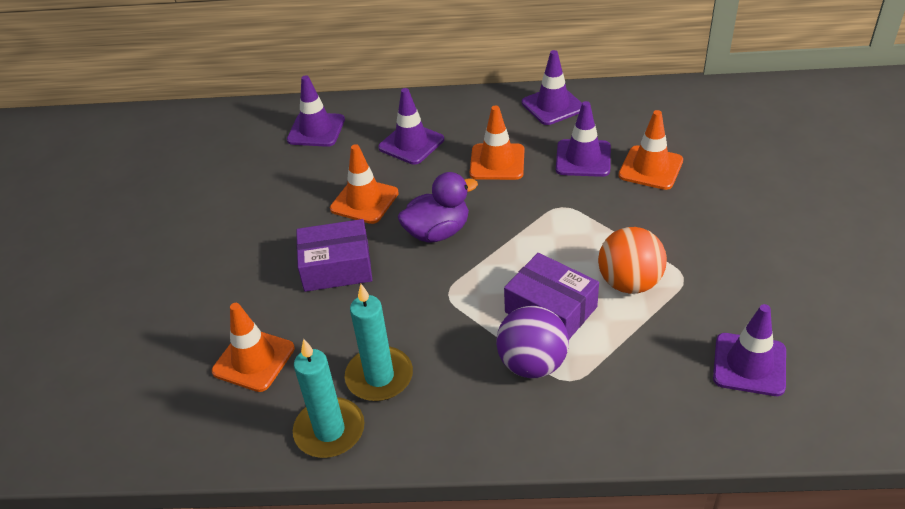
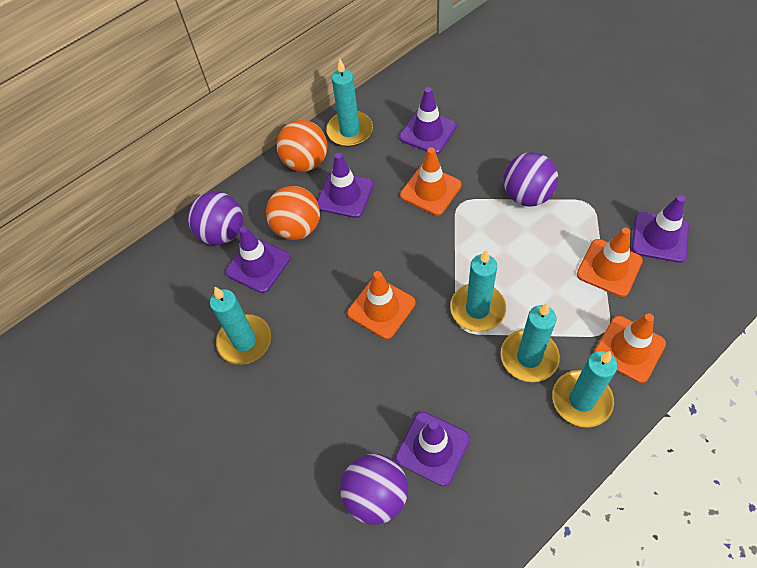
orange ball: [598,227,667,294] = 1 -> [266,186,320,240] [277,120,327,172] = 2
purple ball: [496,306,569,378] = 1 -> [188,191,243,245] [340,454,408,525] [504,152,558,207] = 3
purple box: [296,219,372,292] [504,253,599,339] = 2 -> none = 0
purple duck: [398,172,478,243] = 1 -> none = 0
turquoise candle: [293,339,365,458] [345,284,413,401] = 2 -> [210,287,271,365] [326,59,373,147] [450,250,506,332] [501,303,560,382] [552,351,618,428] = 5

